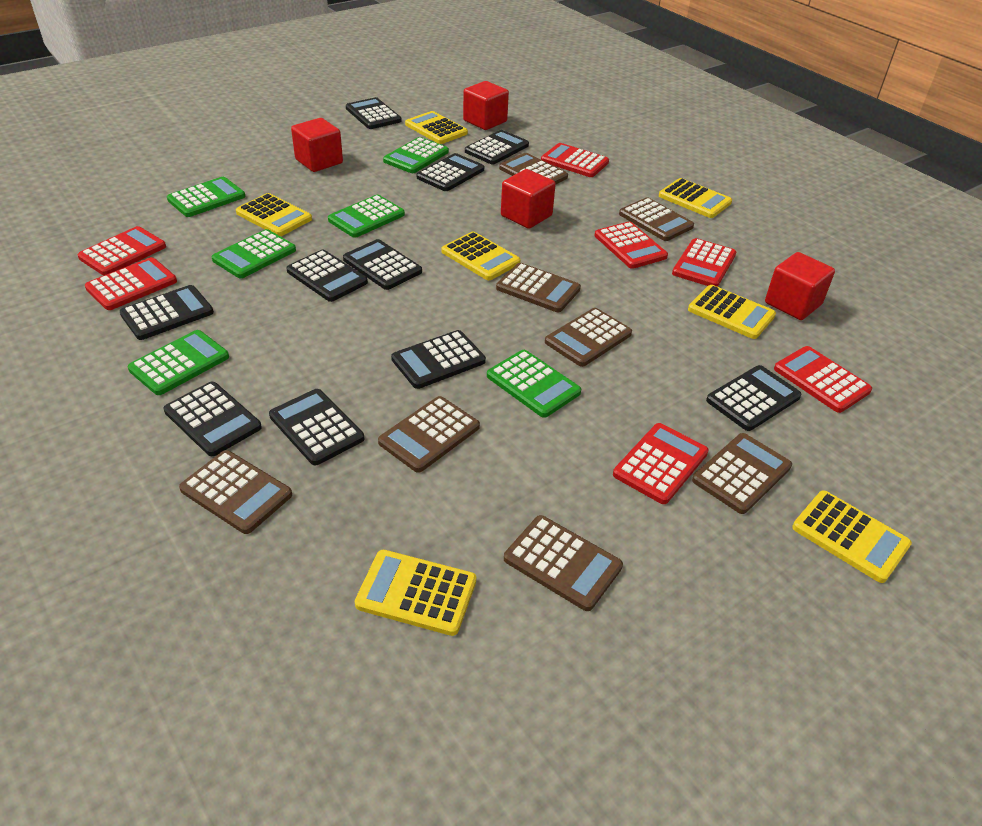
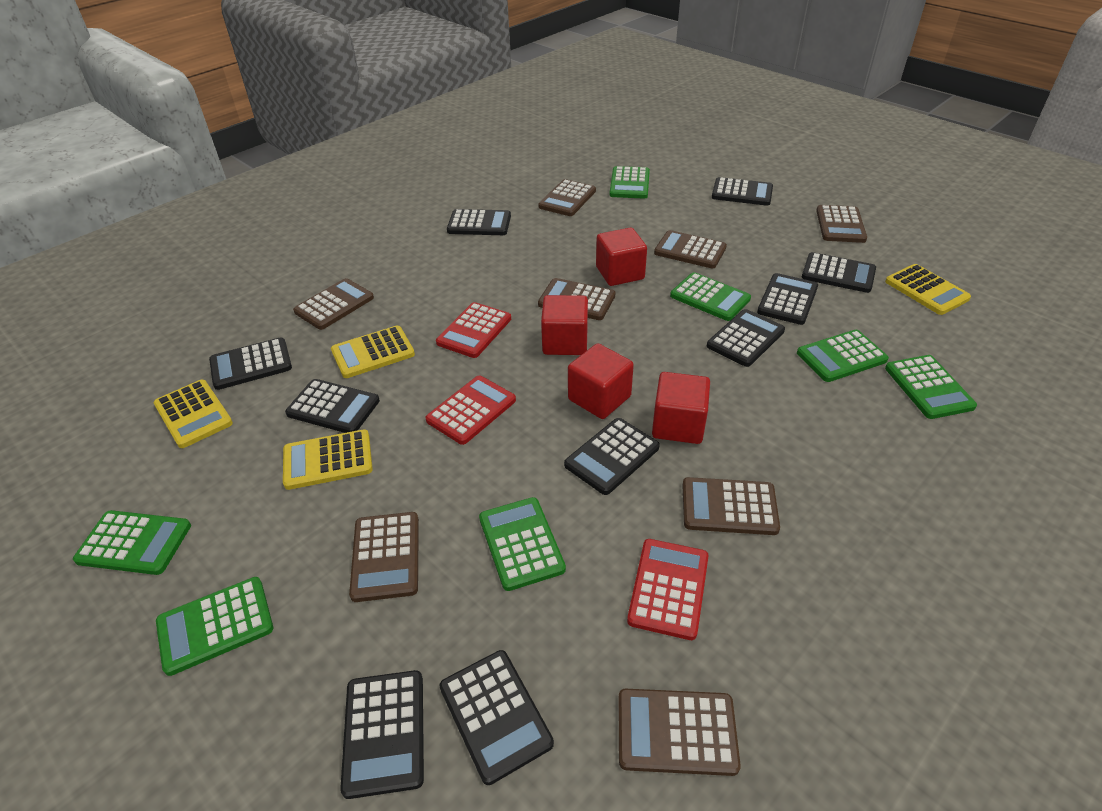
green calculator: [128,330,229,395] [167,177,245,217] [212,229,296,278] [328,195,405,238] [383,137,449,173] [487,350,581,418] = 6 -> [73,510,191,575] [156,577,273,676] [479,497,566,591] [610,166,650,199] [670,272,751,321] [797,330,889,382] [885,355,977,419] = 7
red calculator: [78,226,166,276] [85,257,177,310] [541,143,609,177] [595,222,668,269] [613,423,709,504] [672,238,736,287] [774,346,872,413] = 7 -> [425,376,516,445] [436,302,511,358] [627,539,708,640] = 3
yellow calculator: [236,193,312,236] [355,550,476,636] [405,111,468,144] [441,232,521,280] [659,178,732,218] [688,285,776,339] [792,490,912,583] = 7 -> [153,380,233,448] [283,429,373,490] [331,326,415,378] [885,264,971,315] = 4

